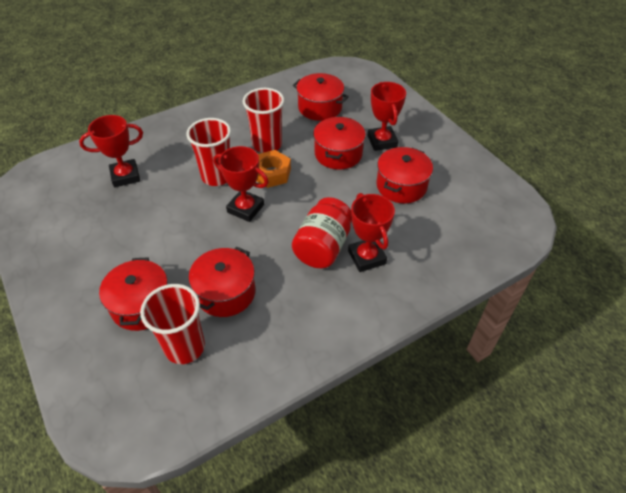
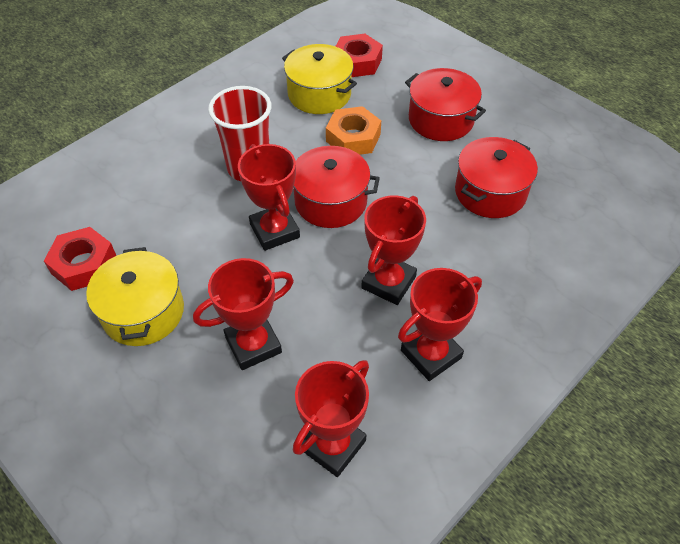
red cup: [140,284,205,364] [186,118,231,186] [243,88,284,153] = 3 -> [208,86,272,181] = 1
red jar: [292,197,352,268] = 1 -> none = 0
red nut: none = 0 -> [44,227,116,291] [336,34,383,77] = 2
red pot: [99,257,168,331] [189,247,255,317] [293,73,349,121] [313,117,366,169] [377,147,433,203] = 5 -> [294,146,380,228] [405,68,486,141] [455,137,538,218] = 3
red trophy: [79,115,143,187] [214,146,269,222] [348,193,395,272] [368,82,406,151] = 4 -> [193,258,294,370] [238,144,300,251] [293,360,369,477] [361,195,426,305] [398,268,482,381] = 5
yellow pot: none = 0 -> [86,247,184,346] [282,44,357,114] = 2

